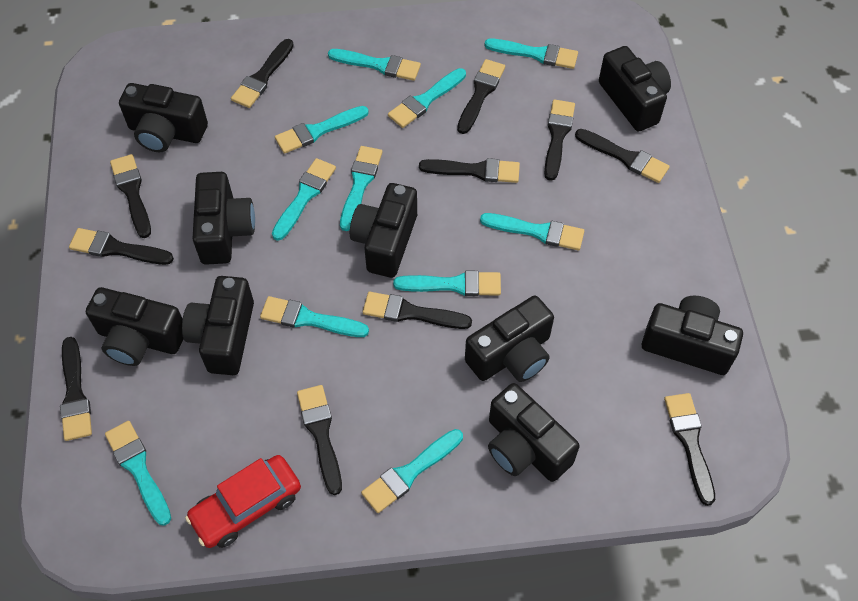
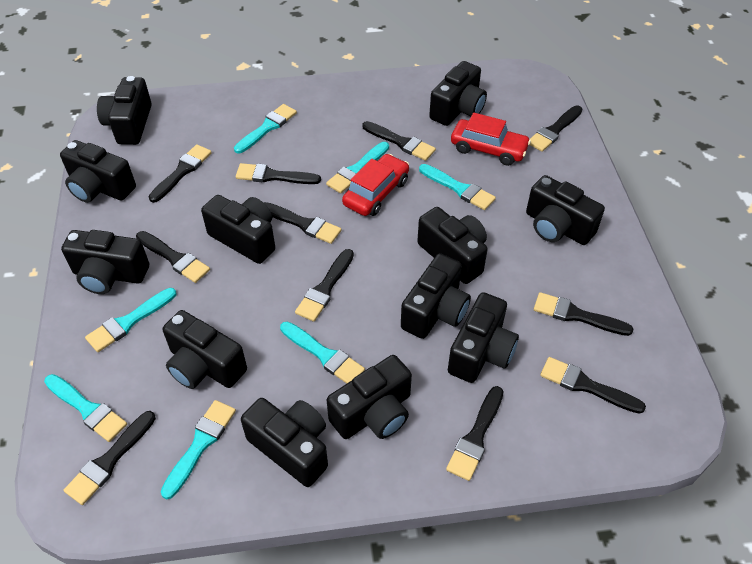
black camera: [86,287,183,366] [119,83,208,152] [182,276,254,375] [192,172,255,265] [350,183,417,278] [465,296,554,382] [488,383,580,482] [599,46,671,132] [642,296,743,375] = 9 -> [60,140,136,203] [61,230,149,294] [97,76,152,145] [163,310,247,389] [201,195,275,264] [241,398,328,487] [326,355,412,439] [401,253,471,339] [417,207,488,284] [429,61,487,126] [448,292,519,383] [526,175,605,245] = 12
red car: [185,455,301,548] = 1 -> [342,154,409,216] [451,113,531,166] = 2
turquoise brush: [105,421,171,526] [260,296,369,337] [272,158,336,241] [275,106,369,154] [328,49,421,81] [340,146,382,231] [361,429,463,513] [388,68,466,128] [393,271,501,296] [480,213,584,250] [485,39,578,69] = 11 -> [44,374,127,442] [85,288,176,352] [161,400,236,499] [234,104,297,153] [280,322,365,384] [326,142,389,193] [419,164,496,210] = 7

